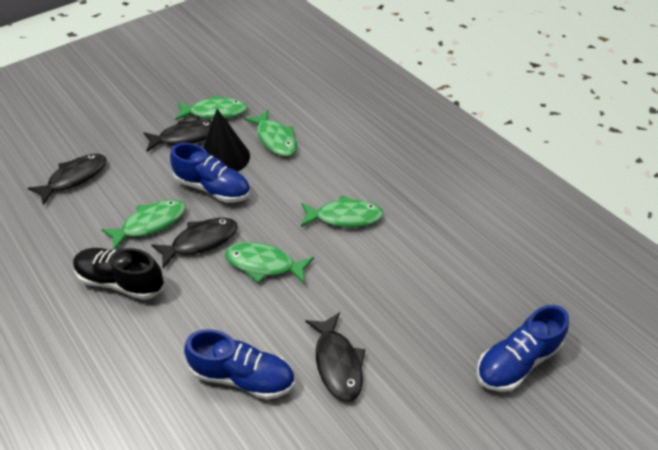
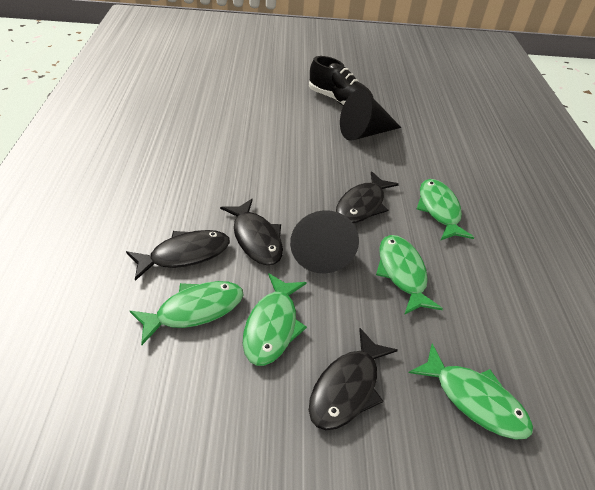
black cone: [203,109,250,172] = 1 -> [290,210,359,274] [340,89,401,141] = 2
blue shoe: [170,143,251,202] [184,329,295,400] [477,305,569,392] = 3 -> none = 0

